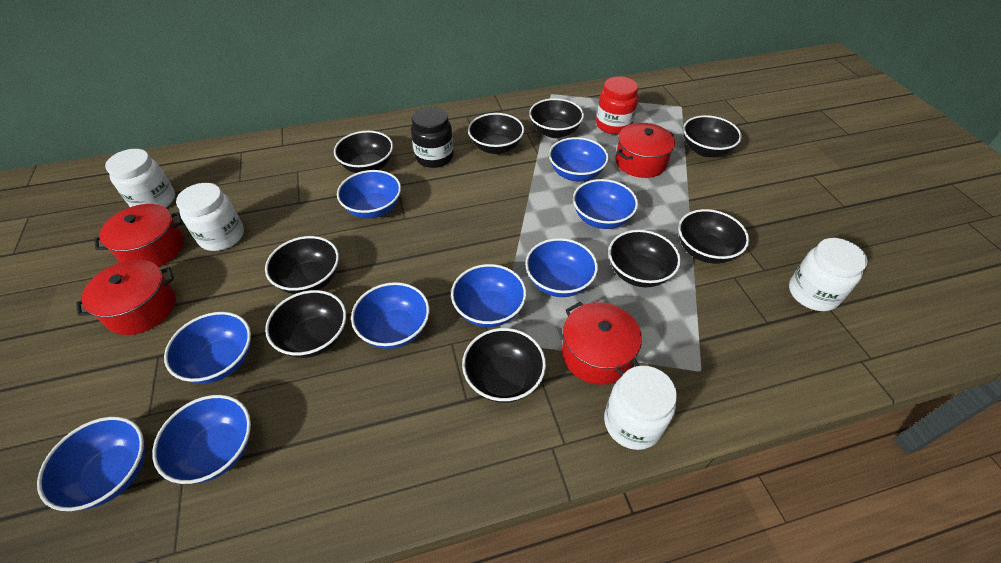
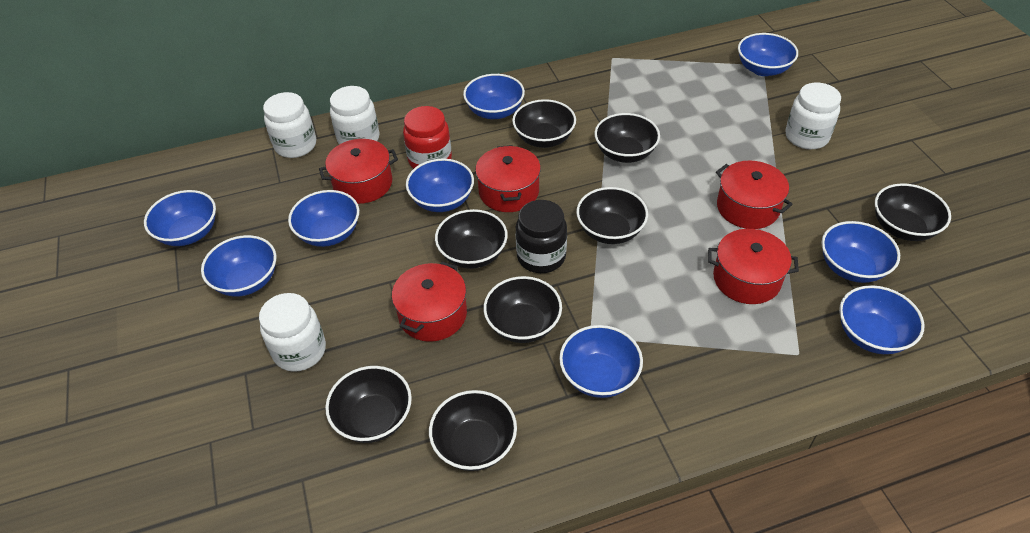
black bowl: [265,236,339,294] [265,290,346,358] [334,131,393,173] [462,328,546,403] [468,113,524,154] [529,98,584,138] [608,230,681,287] [678,209,749,264] [683,115,742,157] = 9 -> [325,366,412,443] [429,390,517,471] [435,209,508,269] [483,276,562,343] [512,99,576,148] [576,187,648,244] [595,113,660,163] [875,183,951,241] = 8
red pot: [76,259,176,335] [94,204,184,267] [562,302,642,385] [615,123,675,178] = 4 -> [319,139,398,204] [392,262,467,342] [475,145,541,212] [708,229,799,304] [716,161,793,229] = 5

